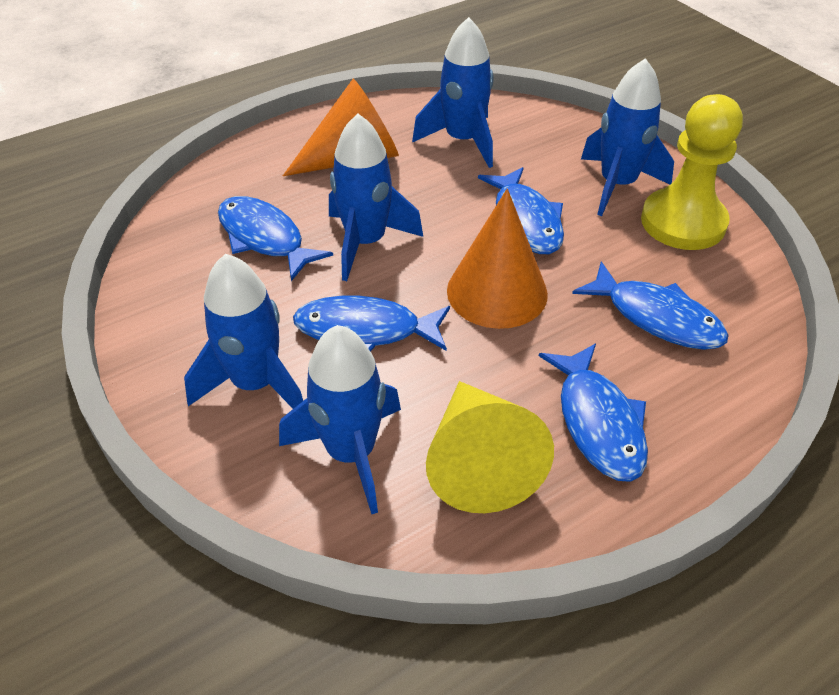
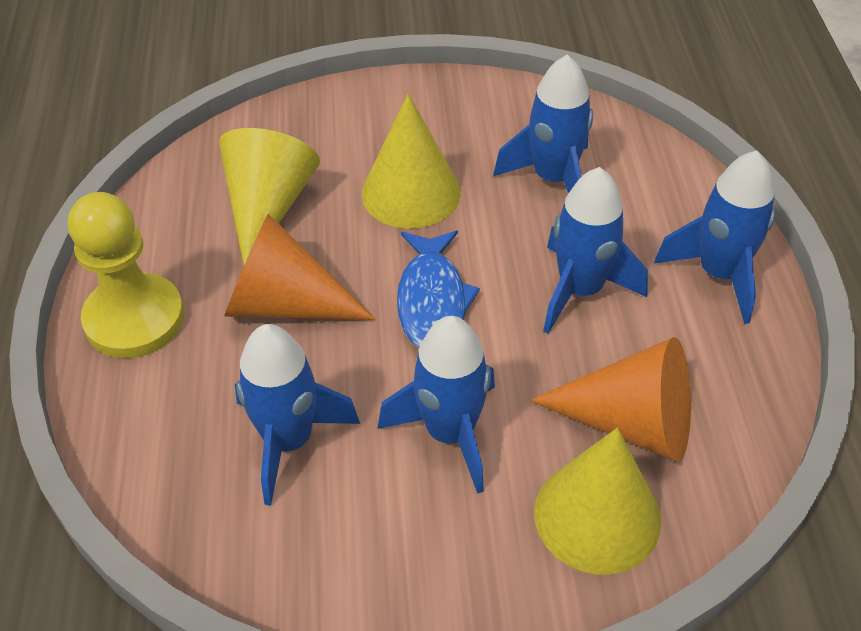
blue fish: [218,196,333,281] [293,296,450,352] [478,167,564,254] [539,343,648,482] [572,261,728,350] = 5 -> [397,231,480,348] = 1
yellow cone: [426,381,554,513] = 1 -> [219,128,320,265] [362,94,461,229] [534,427,661,574] = 3

